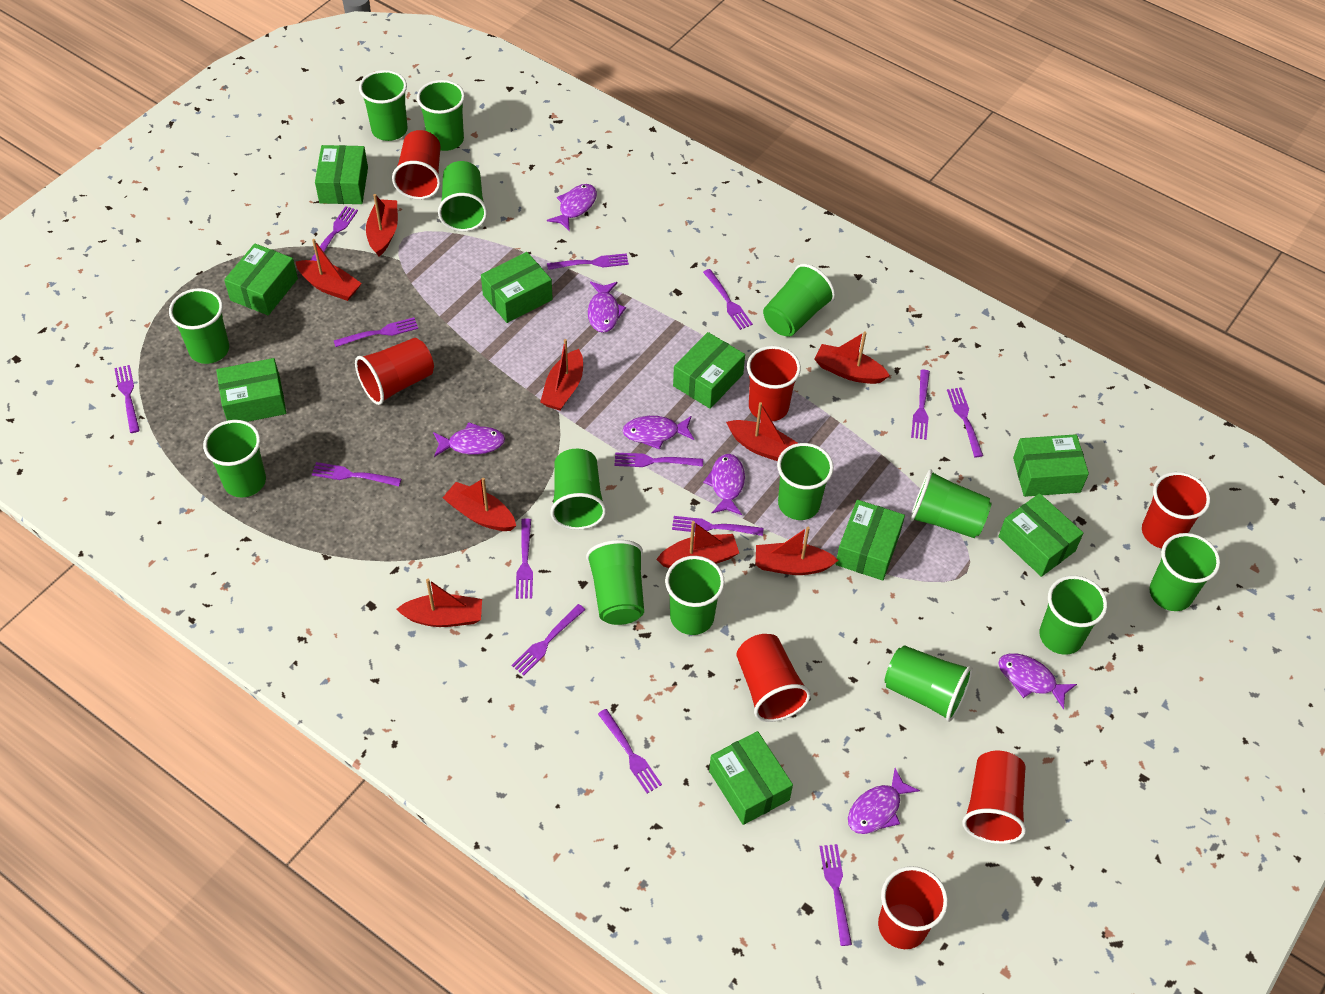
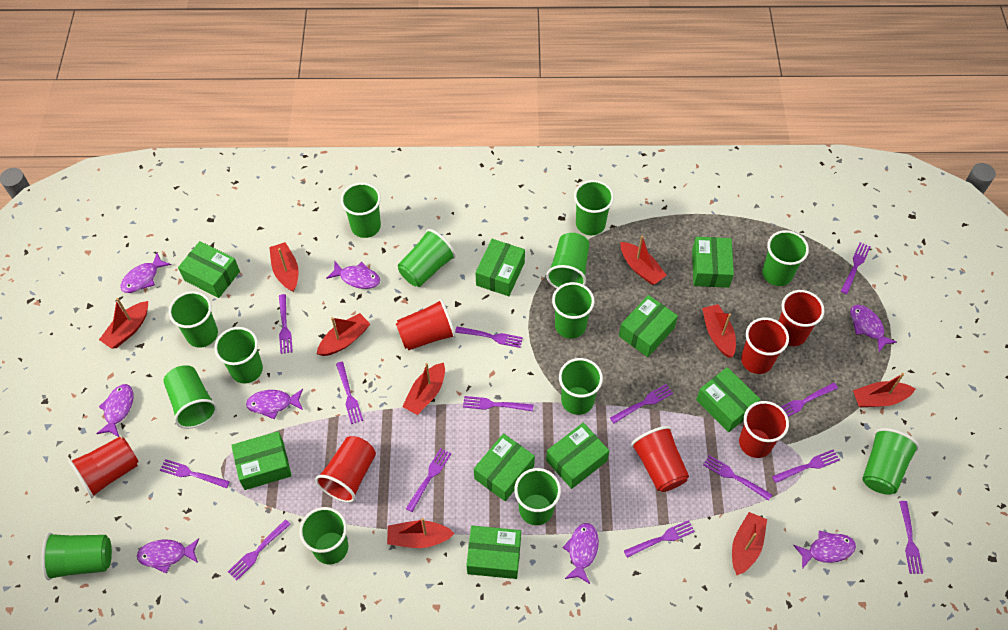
purple fish: [433,422,505,457] [547,184,597,232] [588,282,626,333] [623,416,694,449] [703,454,745,515] [848,768,920,834] [998,653,1077,710] = 7 -> [96,384,134,437] [120,253,171,293] [137,538,199,574] [246,389,303,419] [326,262,380,289] [563,523,599,584] [793,530,856,569] [850,305,897,352] = 8

